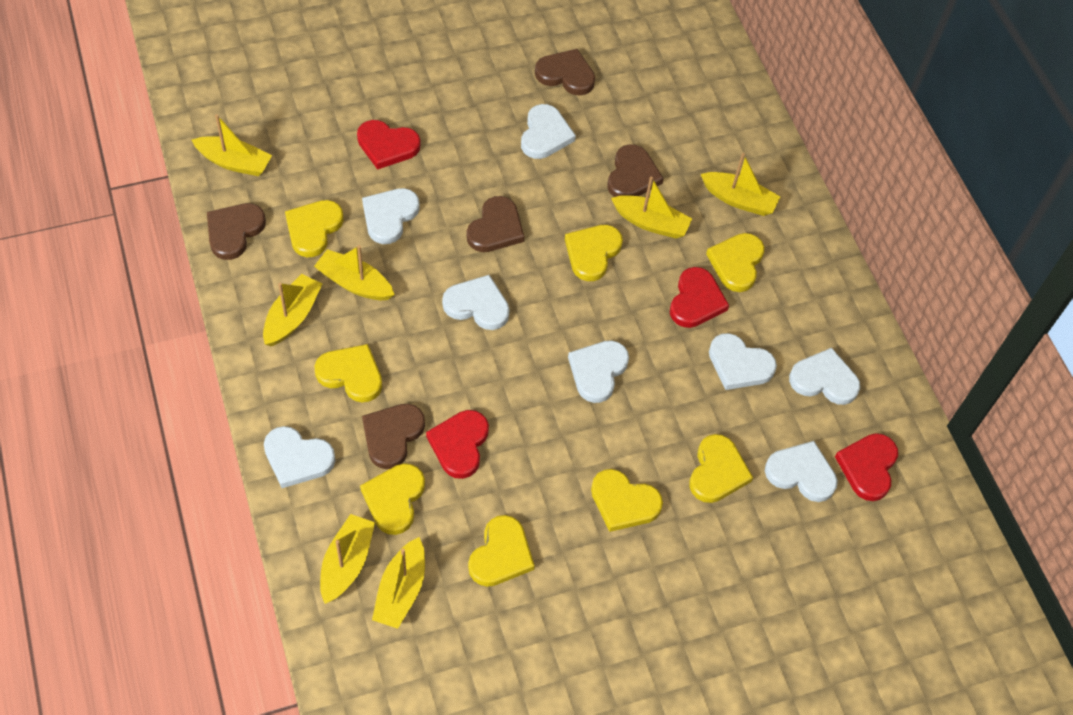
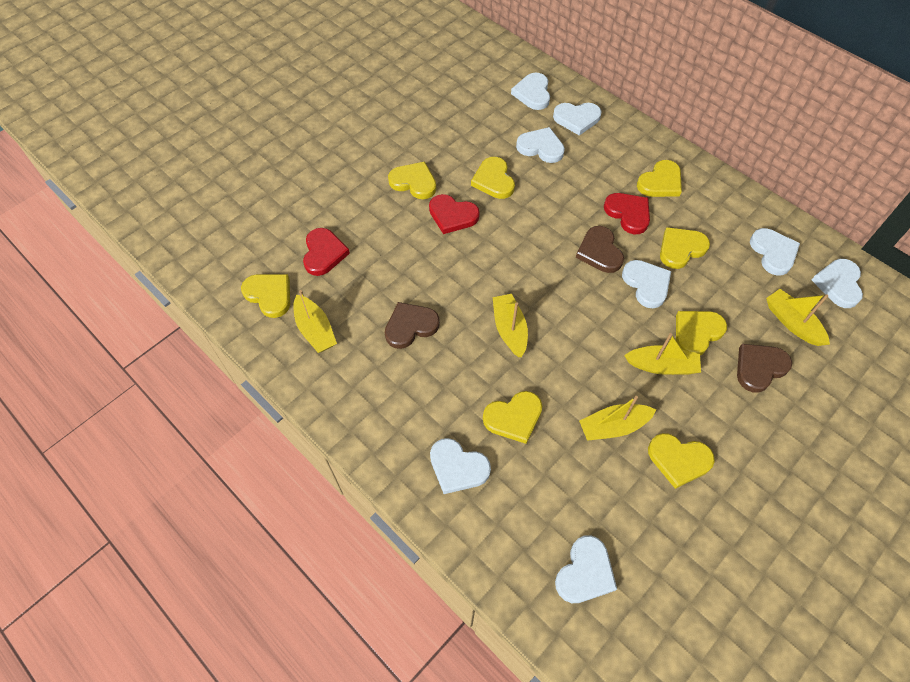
brown heart: [207,203,266,260] [362,404,425,469] [467,196,524,252] [535,49,595,96] [607,144,664,197] = 5 -> [385,302,440,349] [576,226,624,273] [737,344,792,393] = 3
red heart: [357,120,421,170] [426,410,489,479] [670,267,729,328] [835,433,898,501] = 4 -> [303,228,350,276] [429,194,480,234] [604,193,650,234] = 3
yellow boat: [192,114,272,176] [263,274,322,346] [314,245,395,300] [320,514,375,604] [372,537,425,629] [611,176,692,238] [701,153,780,216] = 7 -> [293,290,337,353] [493,294,528,357] [579,396,656,441] [624,333,701,375] [766,289,830,346] = 5

